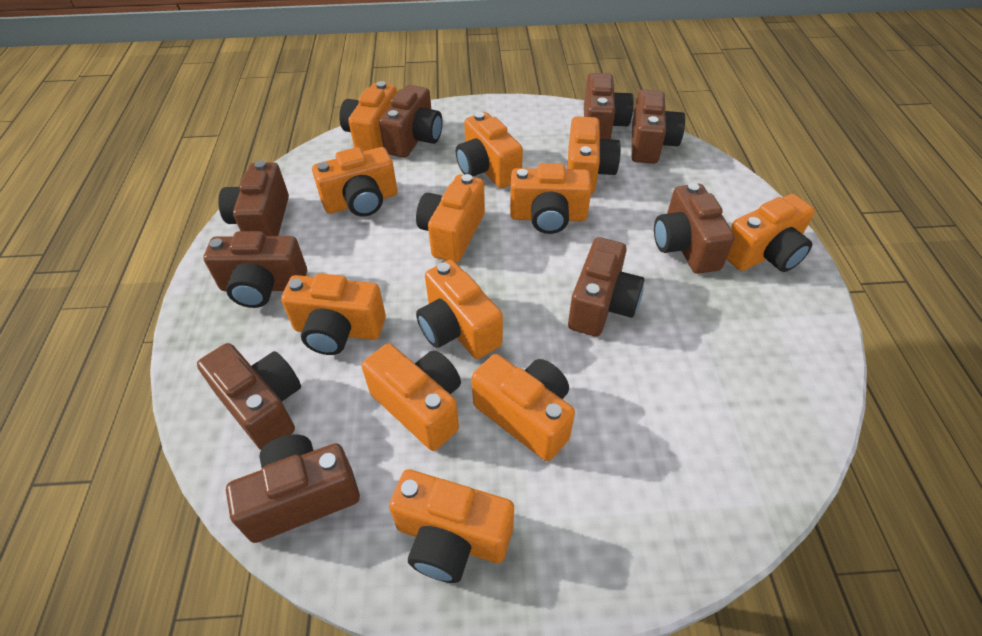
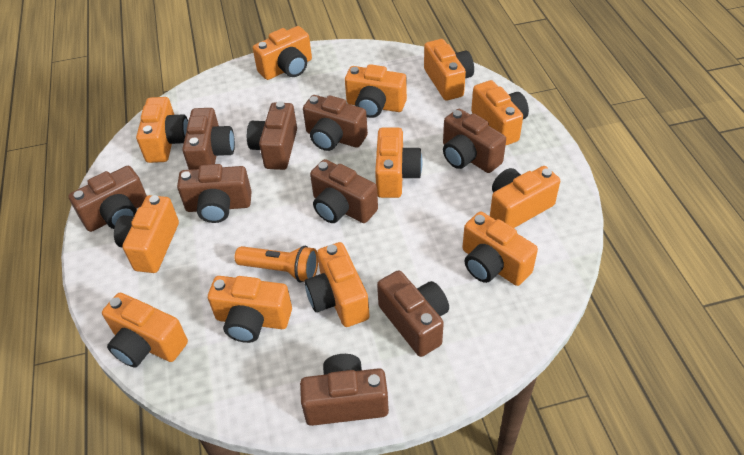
orange flashlight: none = 0 -> [234,246,318,283] = 1

